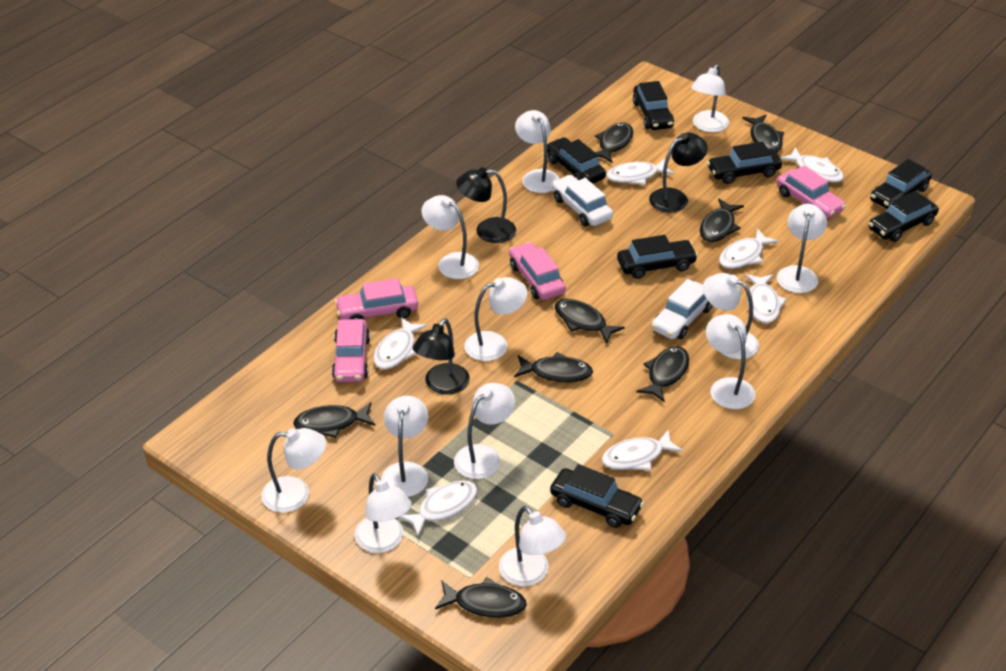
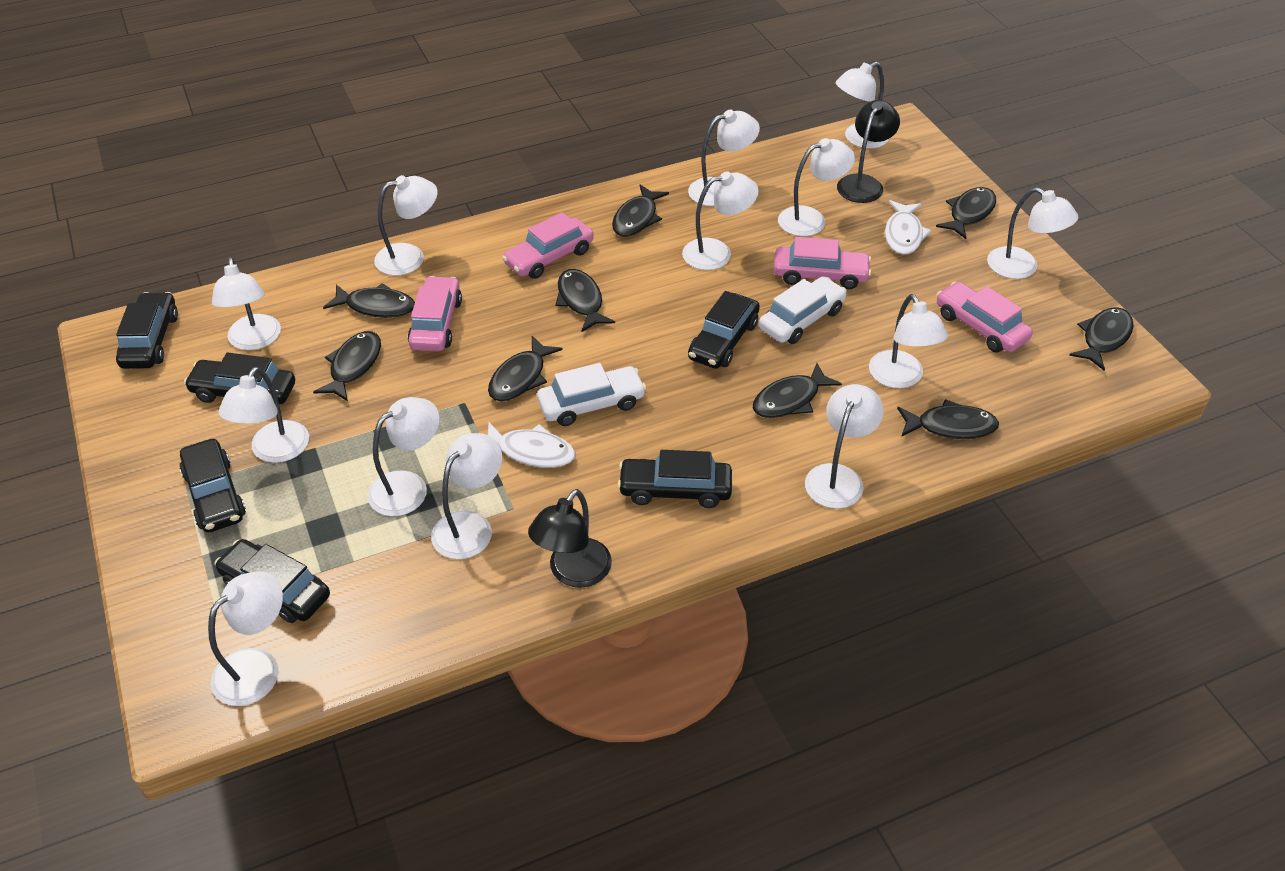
black car: [547,137,606,184] [550,464,644,528] [617,235,698,279] [633,81,674,130] [707,142,782,184] [869,191,939,242] [870,159,932,209] = 7 -> [116,292,178,369] [180,439,246,533] [184,352,295,404] [215,539,330,623] [617,450,732,508] [688,291,760,369] = 6
black fish: [293,402,375,438] [435,577,527,618] [514,352,593,382] [555,299,625,344] [595,122,633,163] [636,346,689,402] [700,198,744,242] [742,114,784,153] = 8 -> [313,331,381,401] [323,283,415,318] [488,336,563,401] [556,269,615,332] [612,185,669,237] [753,363,842,418] [897,399,999,439] [936,187,996,239] [1069,307,1134,371] = 9
black lamp: [413,318,470,395] [456,167,516,243] [649,132,708,212] = 3 -> [528,489,612,588] [837,100,900,203] = 2
white fish: [373,317,427,369] [399,480,477,536] [602,430,683,471] [606,158,674,185] [719,228,779,269] [745,274,787,323] [780,147,844,183] = 7 -> [488,422,576,468] [885,200,932,255] = 2
white lamp: [261,428,326,513] [355,473,412,553] [381,396,428,497] [422,195,479,279] [454,383,515,479] [464,277,528,361] [499,506,566,586] [515,110,560,193] [691,64,729,132] [703,273,759,359] [706,314,755,409] [777,204,827,293] = 12 -> [208,572,283,706] [212,257,281,350] [218,366,309,463] [367,397,440,516] [374,175,438,276] [431,433,502,559] [682,171,759,270] [688,110,760,206] [778,138,855,236] [805,384,883,509] [836,62,889,149] [869,294,948,388] [987,187,1079,279] = 13

